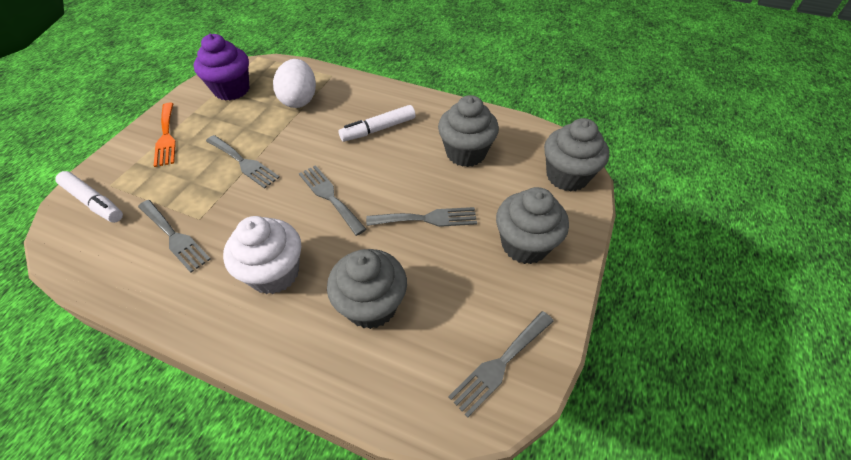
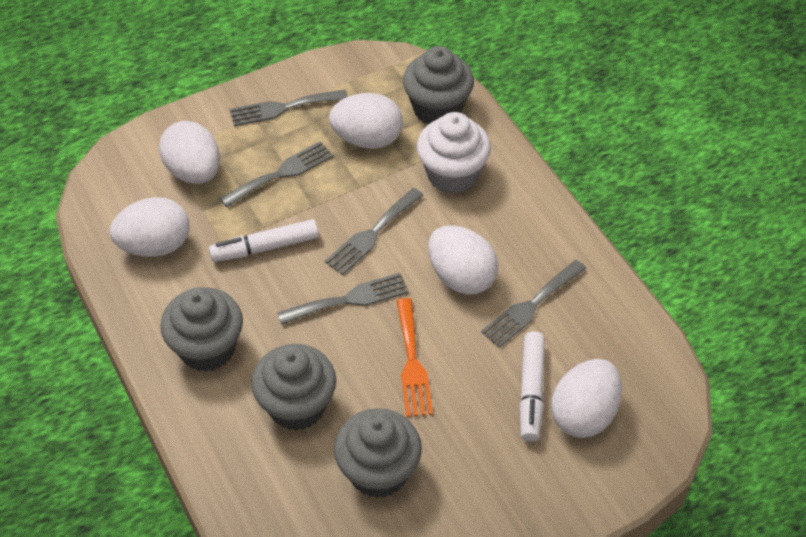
purple cupcake: [194,34,250,100] = 1 -> none = 0
white egg: [273,59,316,108] = 1 -> [110,197,190,257] [159,121,220,184] [329,93,403,149] [428,225,498,295] [551,359,622,438] = 5

